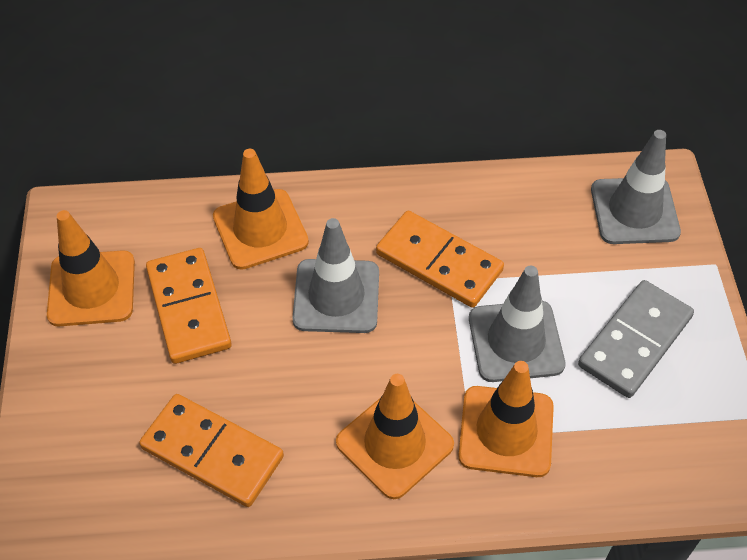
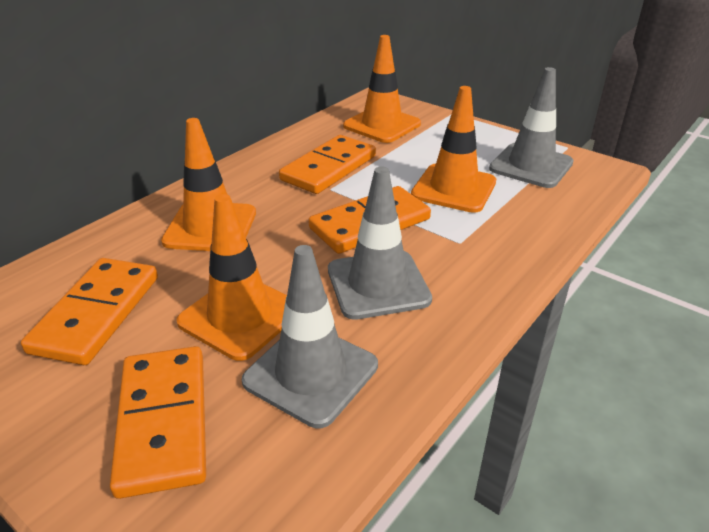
grey domino: [578,280,694,398] = 1 -> none = 0
orange domino: [139,394,284,507] [146,248,232,364] [376,211,504,308] = 3 -> [21,258,158,365] [110,346,206,499] [279,135,376,194] [308,186,431,254] = 4

